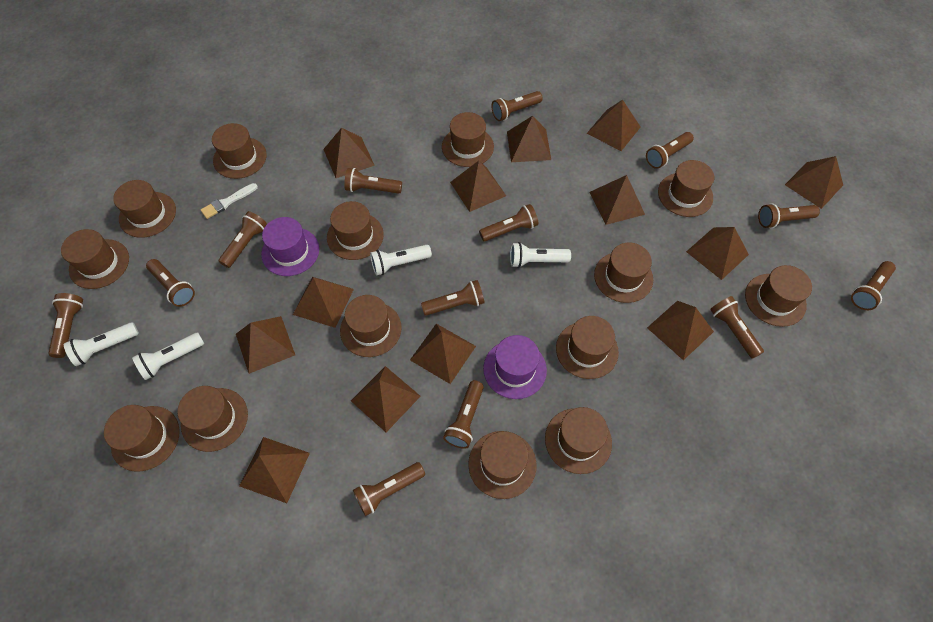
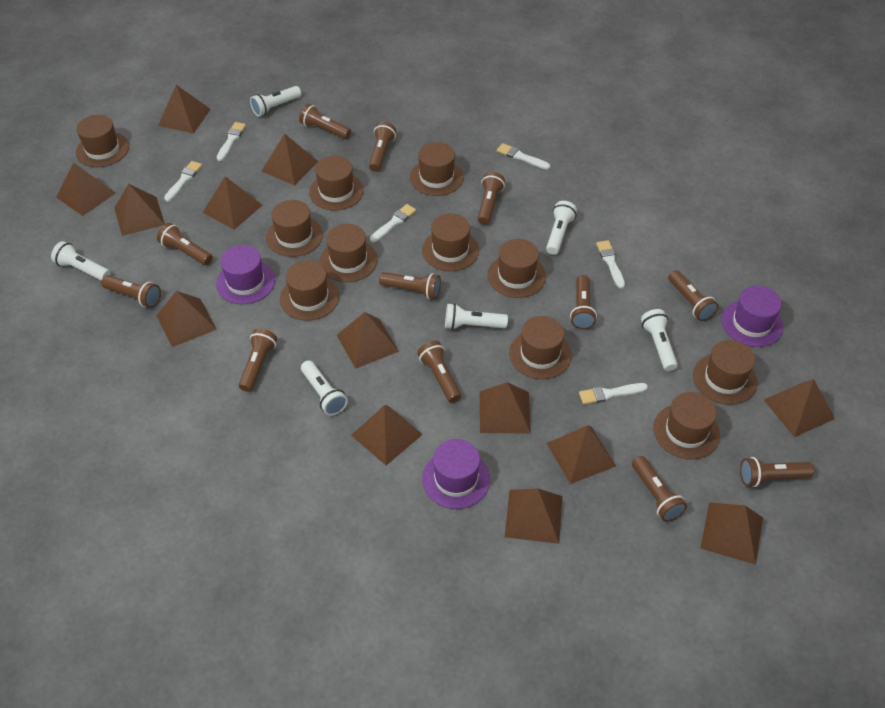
brown flashlight: [48,293,83,358] [146,259,195,307] [219,211,267,268] [344,168,402,194] [353,462,425,516] [421,280,485,316] [443,380,484,449] [479,204,538,241] [491,91,543,121] [646,132,694,169] [710,296,764,359] [758,203,820,228] [851,261,896,310] = 13 -> [101,275,161,308] [157,223,213,265] [239,328,277,392] [299,104,351,139] [369,122,396,172] [379,272,441,299] [418,341,461,403] [478,172,505,225] [570,275,597,329] [632,456,687,522] [668,270,718,321] [740,457,814,487] = 12
brown hat: [61,229,129,289] [104,405,180,472] [113,180,176,238] [178,386,248,452] [212,123,267,179] [327,201,384,260] [340,295,402,357] [442,112,494,167] [468,431,537,499] [545,407,612,474] [556,316,619,379] [594,242,653,303] [658,160,714,217] [745,265,812,327] = 14 -> [76,115,129,167] [266,200,323,257] [280,260,339,321] [309,156,364,211] [320,224,378,282] [410,142,464,196] [422,213,479,271] [488,239,546,298] [509,316,572,379] [653,392,720,459] [693,340,758,405] = 11
purple hat: [261,217,319,276] [483,335,547,399] = 2 -> [216,245,275,304] [422,439,491,509] [721,285,783,347] = 3
white brush: [201,183,258,219] = 1 -> [164,161,202,202] [217,122,246,161] [370,204,416,242] [497,143,550,169] [579,383,648,404] [596,240,625,288] = 6
white flashlight: [64,322,139,366] [132,333,204,380] [370,245,432,275] [510,242,571,268] = 4 -> [51,241,110,281] [250,86,301,117] [301,360,348,416] [445,303,508,330] [546,201,577,255] [641,309,678,371] = 6

